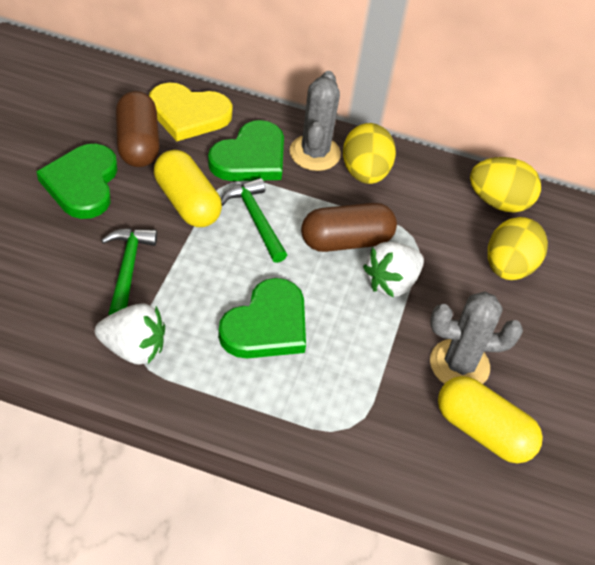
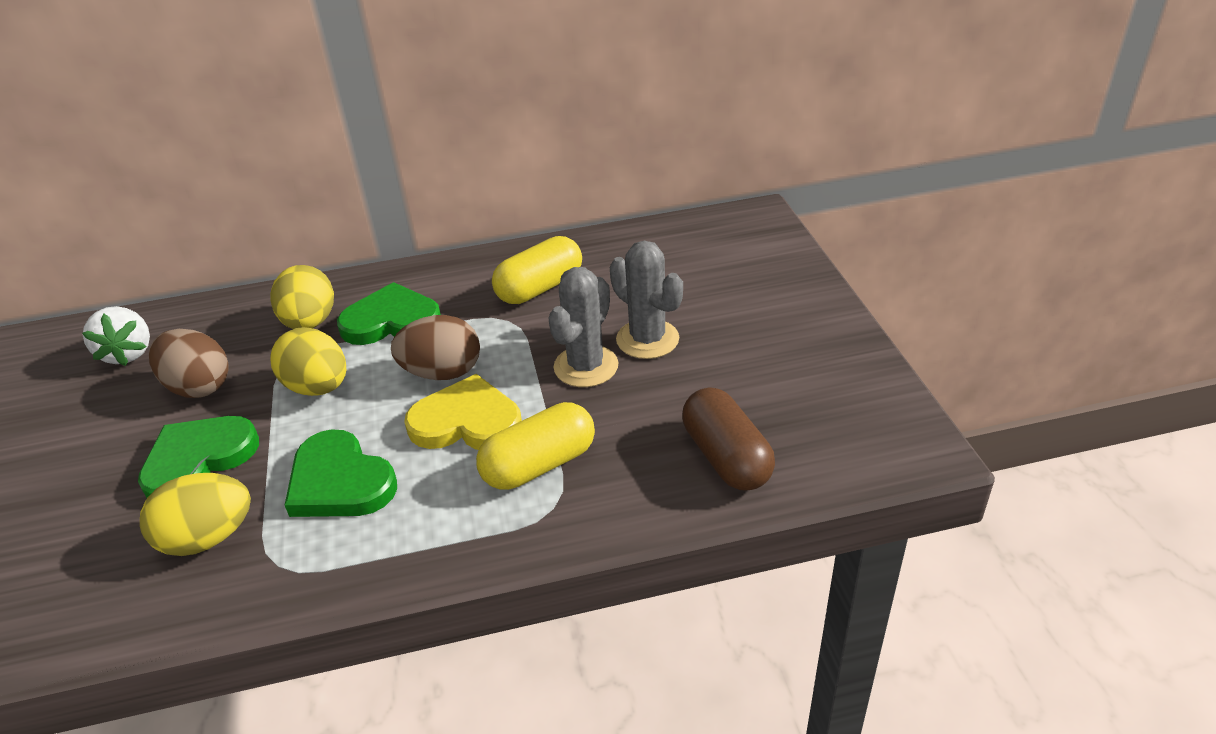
brown capsule: [116,91,160,167] [301,203,397,252] = 2 -> [682,387,775,490] = 1
brown egg: none = 0 -> [149,329,229,398] [391,315,480,380] = 2
green hammer: [101,228,157,315] [221,178,287,263] = 2 -> none = 0
white strawberry: [95,303,165,365] [363,242,424,298] = 2 -> [82,306,150,366] = 1

